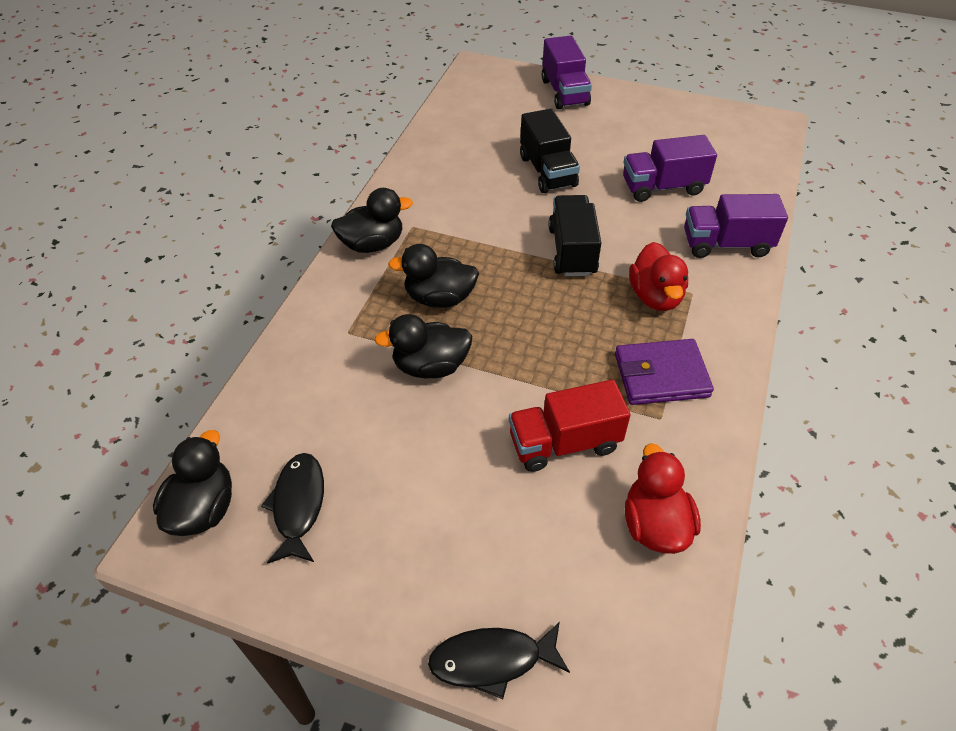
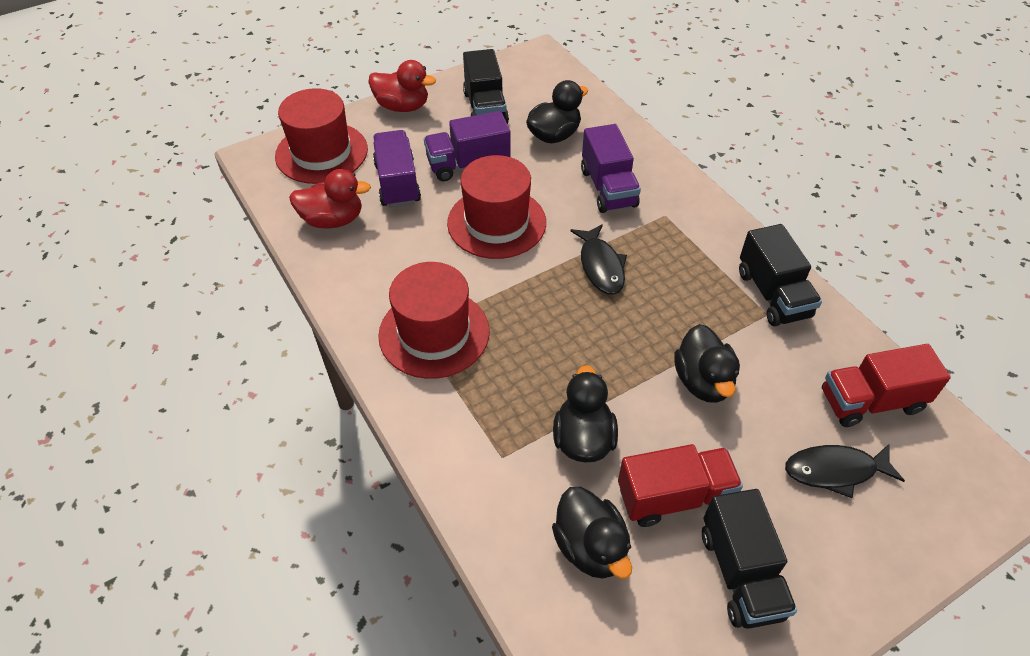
black truck: [520,109,580,193] [548,195,601,277] = 2 -> [463,49,509,124] [702,489,797,629] [739,224,822,326] = 3
purple wallet: [615,339,714,405] = 1 -> none = 0
red hat: none = 0 -> [275,88,368,184] [378,262,489,379] [447,155,546,259] = 3
red truck: [509,379,631,472] = 1 -> [618,444,743,527] [822,344,951,427] = 2

